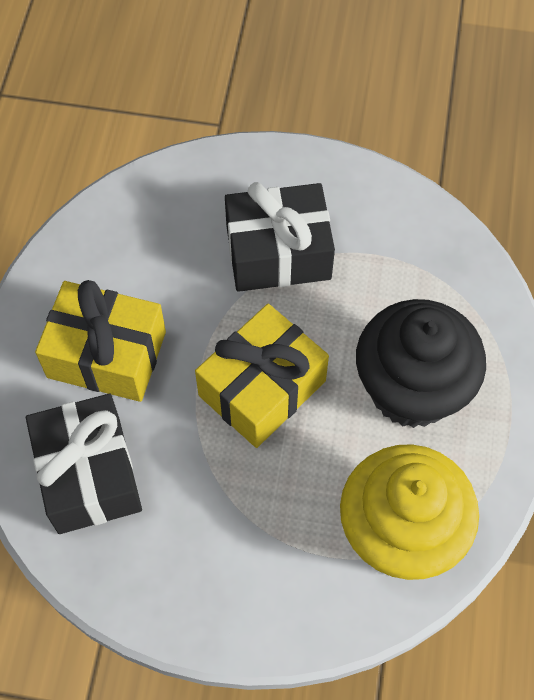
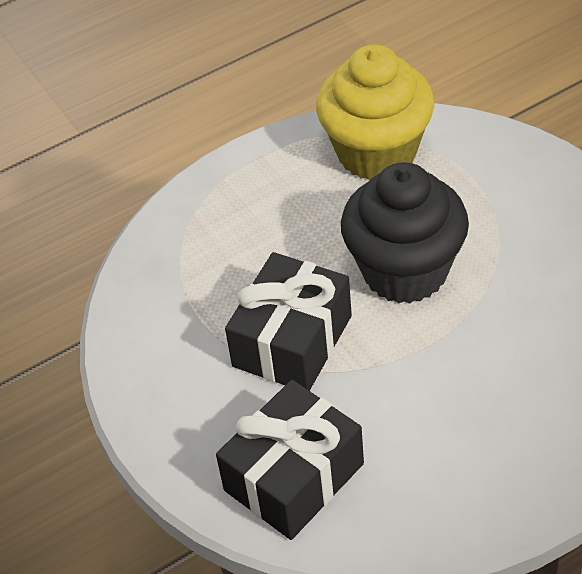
yellow gift: [35,280,166,402] [195,304,329,448] = 2 -> none = 0

